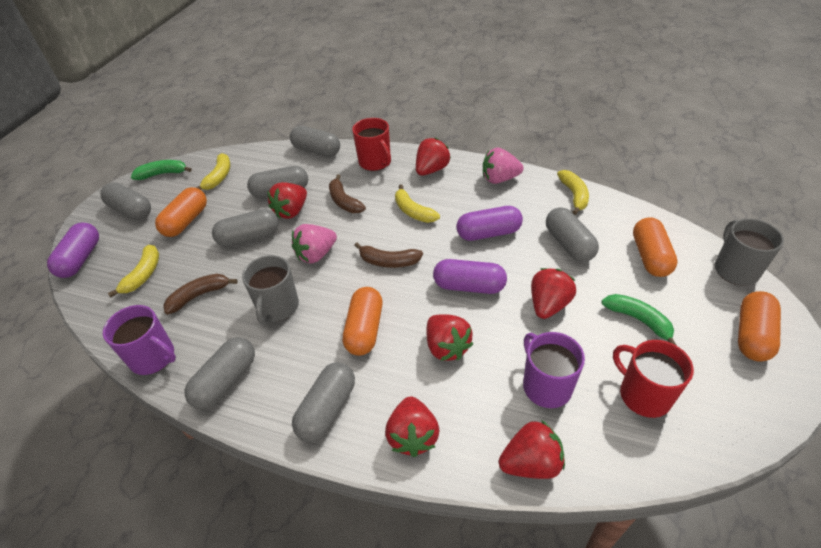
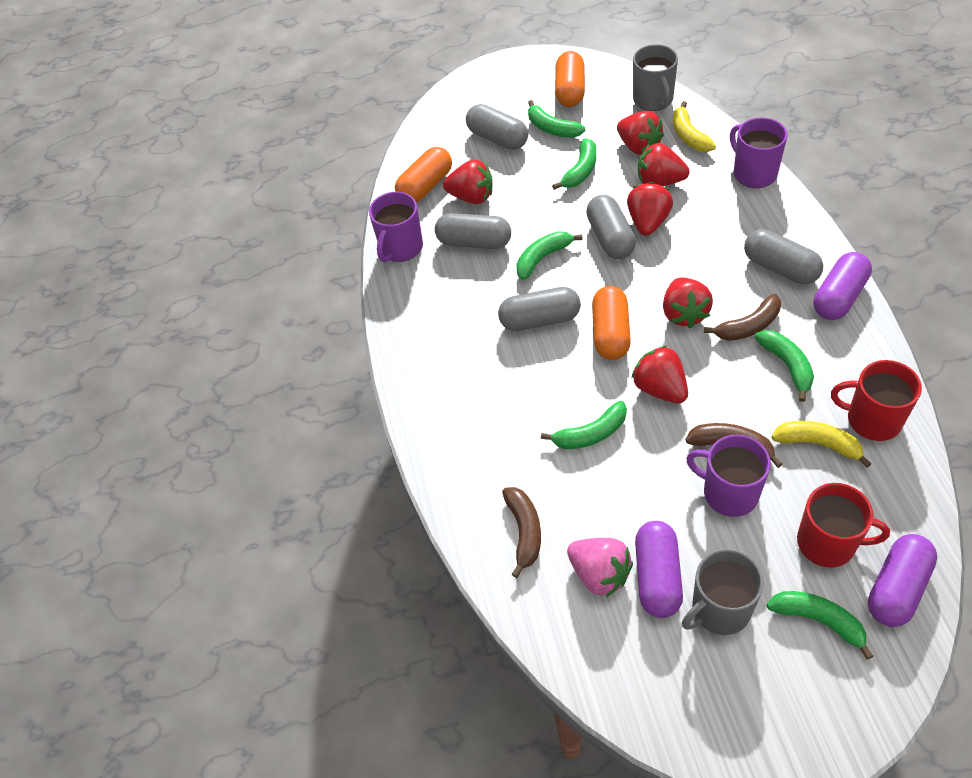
green banana: [131,160,192,180] [602,294,677,346] = 2 -> [516,231,583,280] [528,100,585,138] [541,401,627,450] [552,138,596,190] [754,330,814,402] [767,591,873,660] = 6
grey capsule: [100,182,151,220] [185,337,255,409] [212,209,279,247] [247,166,308,198] [290,126,340,157] [292,362,355,442] [546,207,599,262] = 7 -> [435,213,511,249] [466,104,528,150] [498,287,581,331] [586,195,636,259] [744,229,823,284] = 5
orange capsule: [155,187,207,237] [343,287,383,356] [633,217,678,277] [738,291,781,362] = 4 -> [395,147,452,203] [555,51,585,107] [592,286,631,360] = 3
pink strawberry: [292,224,337,263] [483,147,524,184] = 2 -> [567,538,633,597] = 1
purple mug: [103,305,176,375] [523,332,585,408] = 2 -> [369,192,423,262] [687,435,771,517] [730,118,787,188] = 3
yellow banana: [108,245,159,297] [196,153,230,190] [395,184,440,223] [557,170,589,215] = 4 -> [673,101,716,152] [772,421,871,468] = 2

